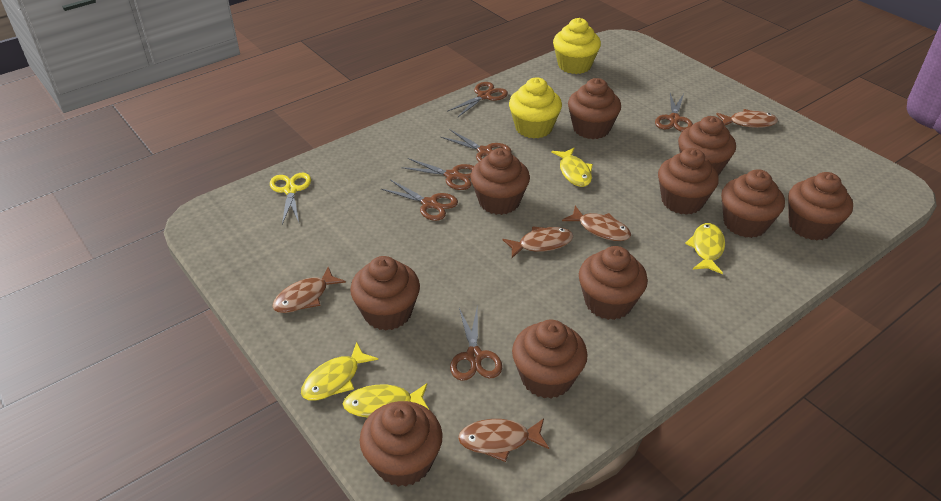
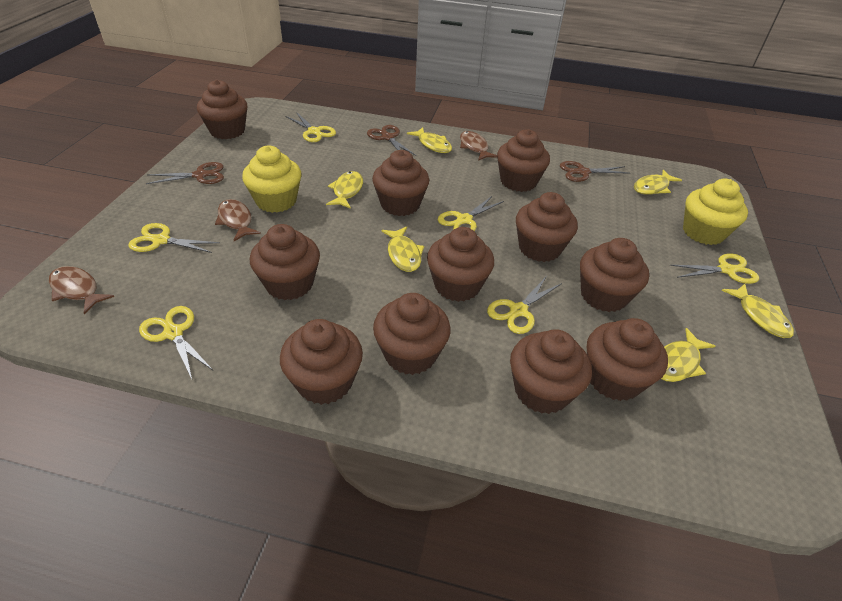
brown cupcake: [350,256,420,331] [359,401,443,487] [470,148,530,215] [512,320,588,399] [568,78,621,139] [579,246,648,320] [658,148,719,215] [678,116,736,176] [721,169,785,238] [788,172,853,240] = 10 -> [197,80,247,139] [250,224,320,300] [280,319,363,405] [372,150,429,216] [373,293,451,375] [427,227,494,302] [497,129,550,192] [510,329,592,414] [516,192,578,262] [580,238,649,312] [587,318,668,401] = 11
brown fish: [272,267,346,313] [458,418,549,462] [502,226,573,258] [562,206,631,241] [716,109,778,128] = 5 -> [49,266,114,314] [215,199,261,241] [460,131,497,161] = 3
brown scissors: [381,180,458,221] [401,158,474,190] [441,129,511,162] [447,82,508,117] [450,308,502,381] [655,93,693,132] = 6 -> [146,162,224,184] [367,125,416,156] [560,161,630,182] = 3
yellow fish: [301,342,378,401] [343,383,429,418] [551,147,593,187] [685,223,725,274] = 4 -> [326,171,363,209] [381,226,424,272] [407,127,452,153] [634,170,682,195] [661,328,715,382] [722,284,794,338] = 6
yellow scissors: [270,173,311,224] = 1 -> [128,223,220,253] [139,306,213,379] [285,112,336,142] [438,196,504,231] [487,276,562,334] [670,254,759,284] = 6

